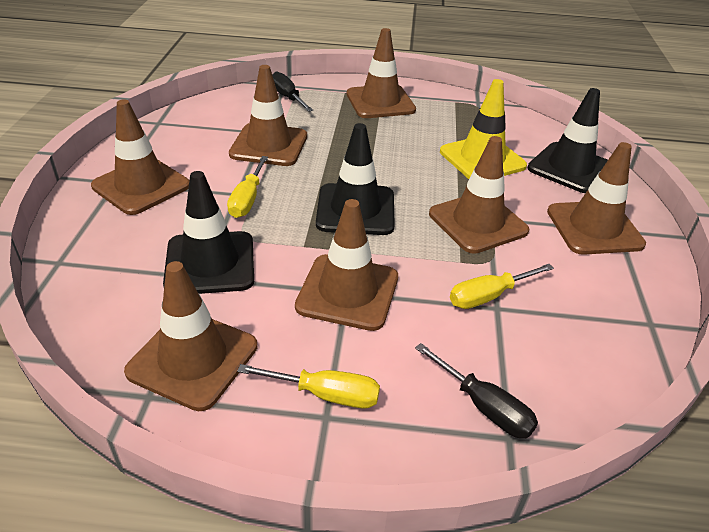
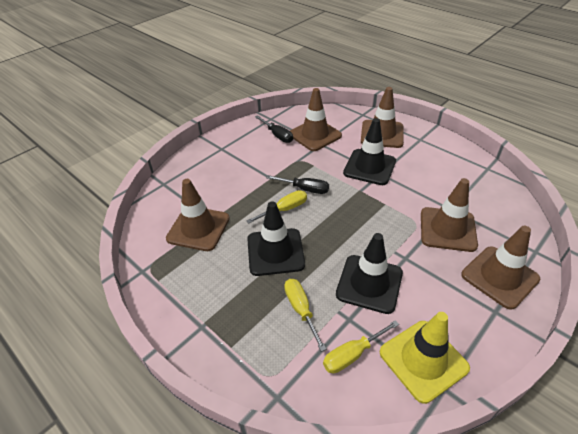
brown traffic cone: [91,100,189,215] [124,261,257,411] [229,65,307,166] [295,199,398,331] [347,28,416,118] [429,136,529,254] [547,142,646,255] = 7 -> [166,179,230,251] [290,88,342,151] [361,87,404,148] [421,178,478,252] [461,226,540,310] = 5

